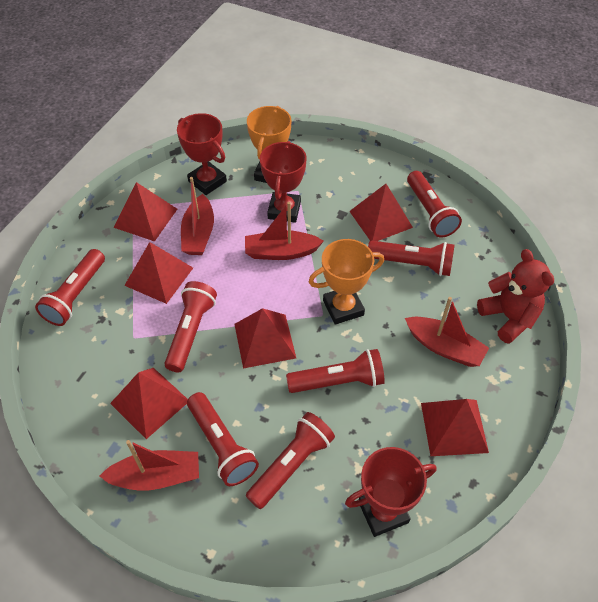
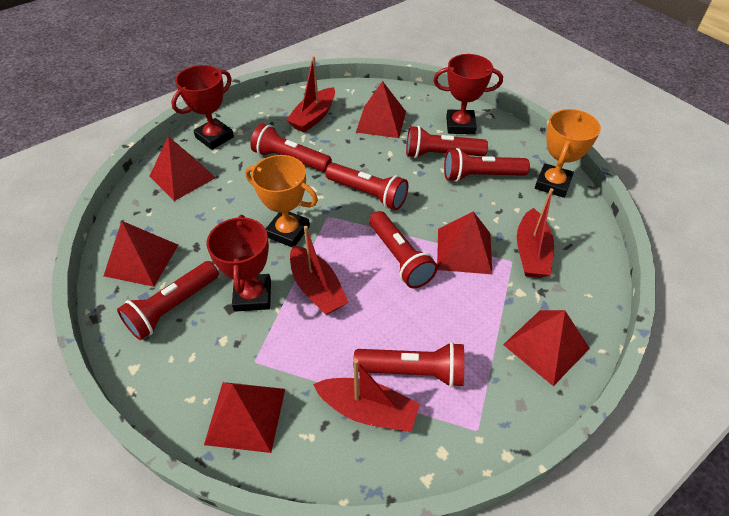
red teddy bear: [477,249,554,344] = 1 -> none = 0

